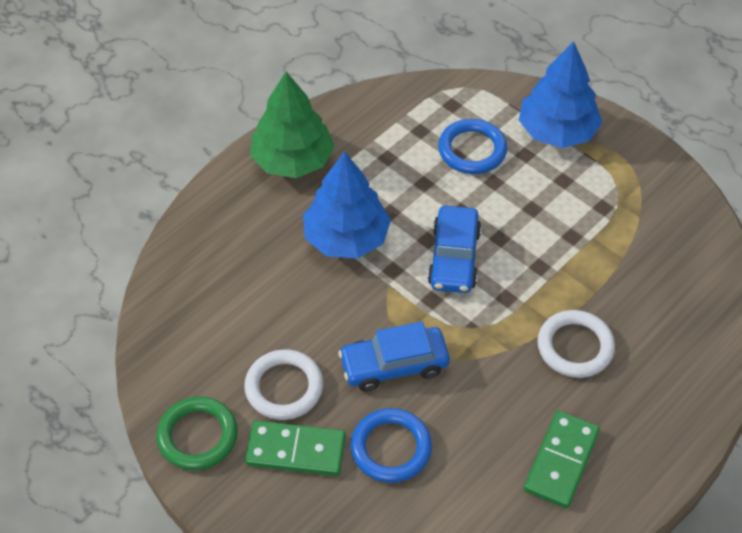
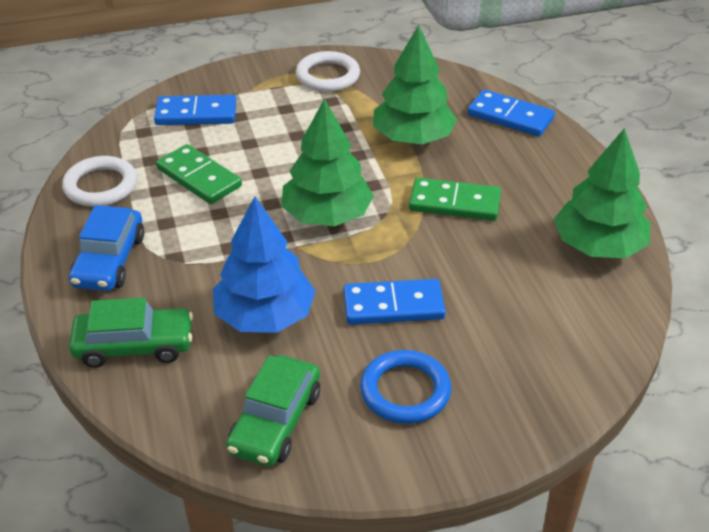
blue car: [338,321,450,392] [428,206,481,293] = 2 -> [69,205,144,291] = 1
blue domino: none = 0 -> [154,95,236,125] [343,279,446,325] [467,90,555,137] = 3
blue ring: [351,408,432,483] [438,119,507,174] = 2 -> [360,350,451,424] = 1
blue tree: [303,151,391,258] [519,41,602,148] = 2 -> [213,196,316,333] = 1
green car: none = 0 -> [69,297,193,368] [226,355,320,466] = 2
green ring: [156,396,238,470] = 1 -> none = 0
green tree: [250,72,335,178] = 1 -> [281,99,374,226] [373,25,457,144] [554,128,651,258] = 3

